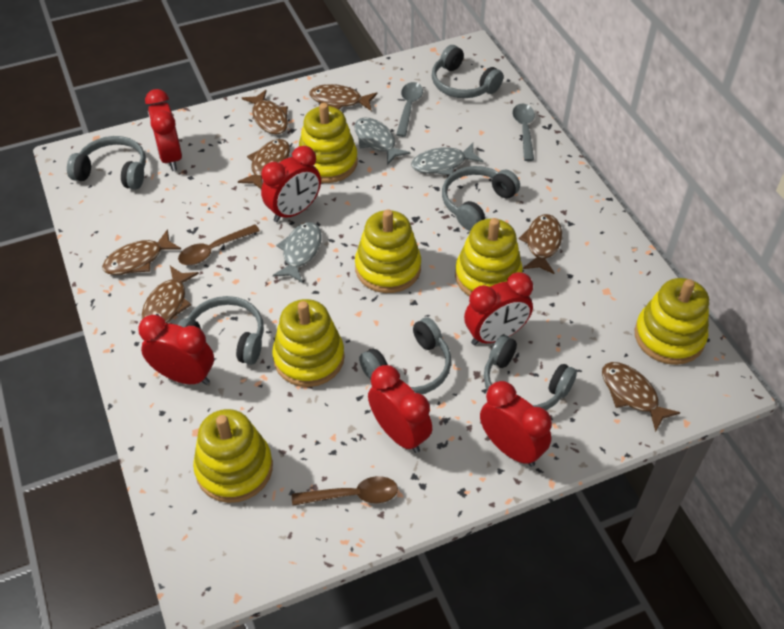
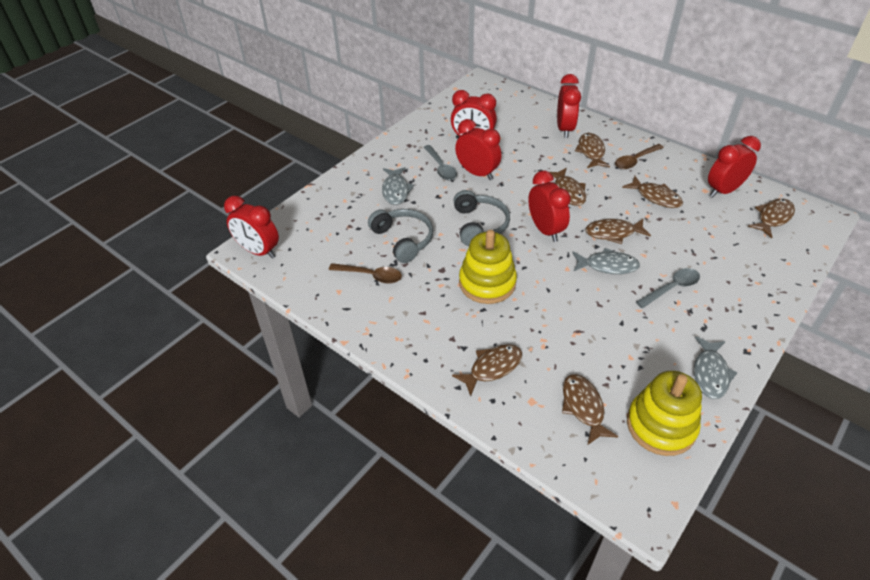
grey headphones: [67,136,146,190] [178,296,264,365] [359,317,451,394] [432,45,504,98] [442,166,520,231] [484,335,577,410] = 6 -> [368,209,433,263] [453,190,510,246] = 2
yellow stacking toy: [193,409,273,503] [272,299,345,387] [299,103,358,183] [355,209,421,293] [455,218,523,296] [635,278,709,365] = 6 -> [459,230,517,304] [627,371,702,456] = 2

